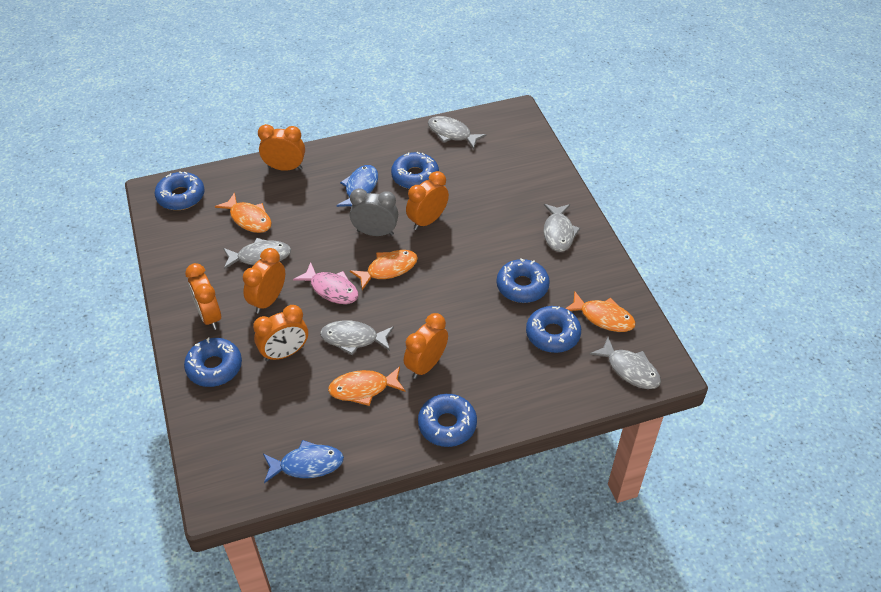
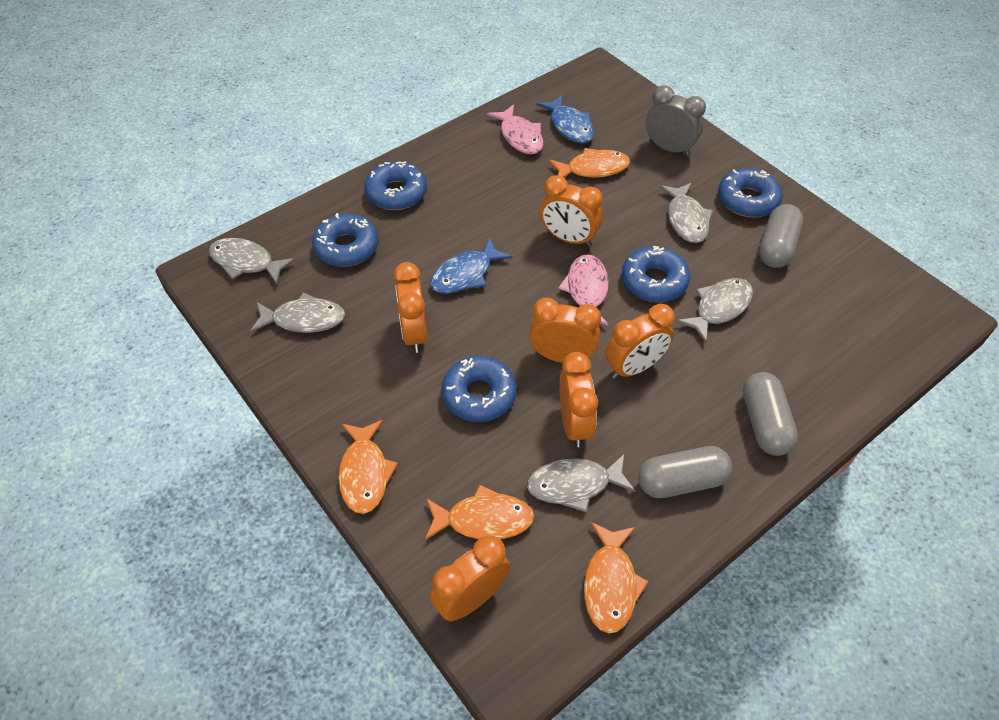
blue donut: [154,171,205,210] [184,338,242,387] [391,152,439,189] [418,394,477,447] [497,258,550,303] [526,306,581,353] = 6 -> [312,213,378,267] [364,161,427,210] [442,356,517,422] [622,246,690,302] [718,168,783,218] = 5
grey capsule: none = 0 -> [638,446,732,498] [743,372,798,456] [759,204,803,268] = 3
pink fish: [293,263,358,304] = 1 -> [487,104,543,154] [558,254,609,326] = 2

